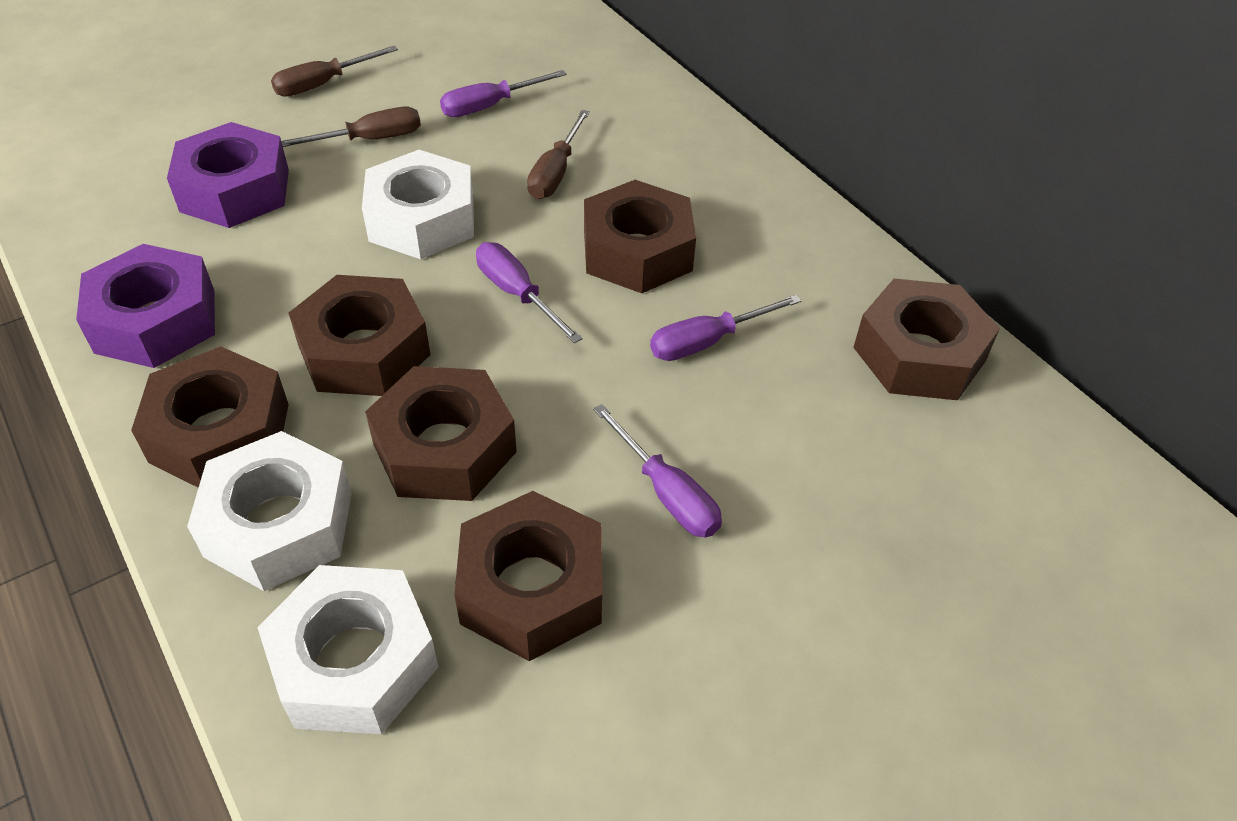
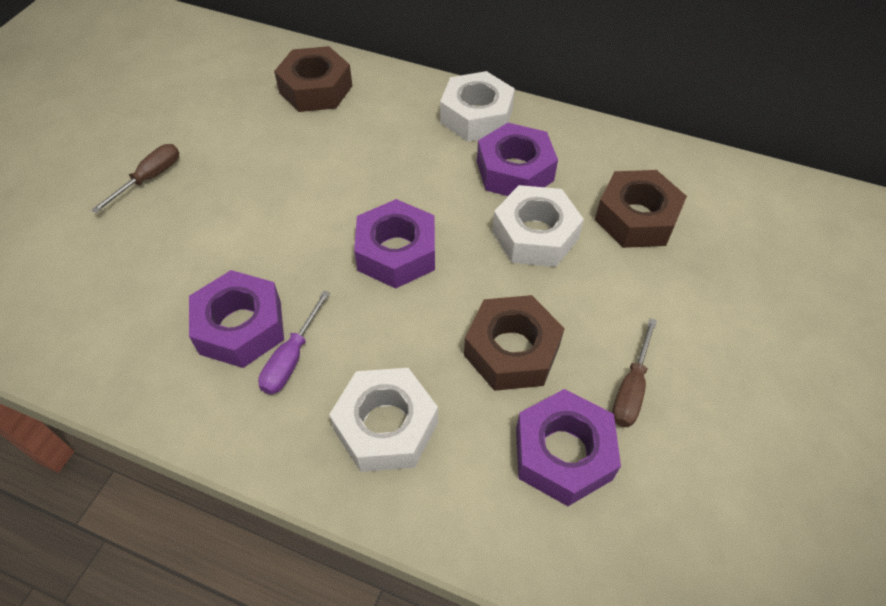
brown nut: [131,347,289,488] [289,275,431,396] [365,366,517,501] [454,491,602,661] [584,180,696,293] [853,278,1000,400] = 6 -> [274,46,352,112] [464,295,565,391] [595,170,687,248] = 3
brown screwdriver: [271,45,398,97] [281,107,421,147] [527,110,590,199] = 3 -> [91,144,179,213] [612,318,657,427] = 2
purple nut: [76,244,215,368] [167,122,289,228] = 2 -> [189,270,284,368] [354,199,435,289] [477,123,558,196] [516,389,621,506] = 4
purple screwdriver: [440,70,567,117] [476,242,583,343] [593,404,722,537] [650,295,801,361] = 4 -> [258,291,330,394] = 1

